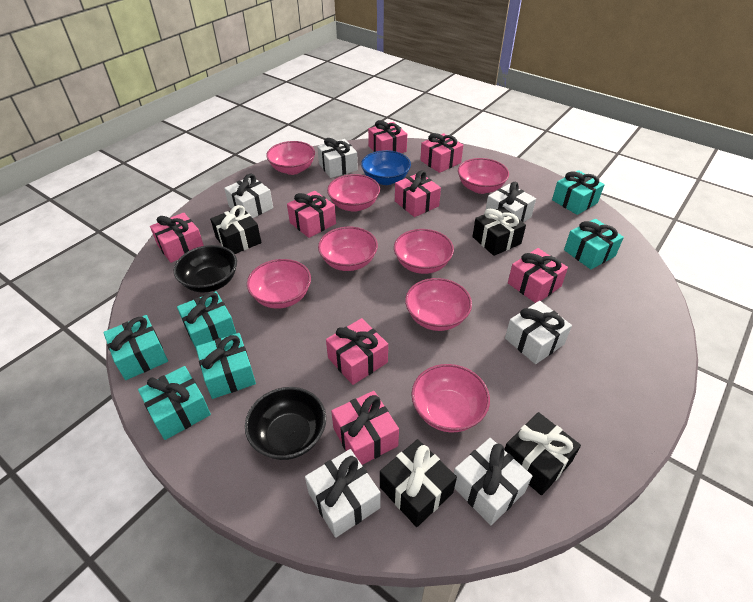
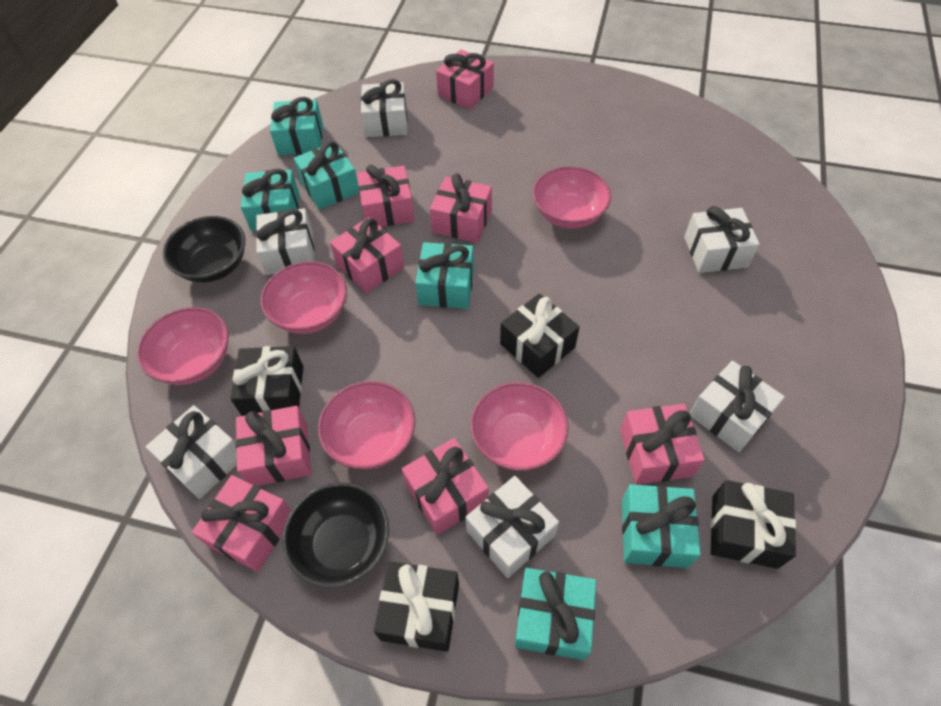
blue bowl: [361,150,411,185] = 1 -> none = 0
pink bowl: [247,259,311,309] [266,141,315,175] [318,227,378,271] [327,174,380,212] [394,229,454,274] [405,278,472,331] [411,364,490,433] [458,158,509,194] = 8 -> [137,307,229,385] [261,261,347,334] [318,381,415,469] [470,382,569,471] [533,166,611,229] = 5

